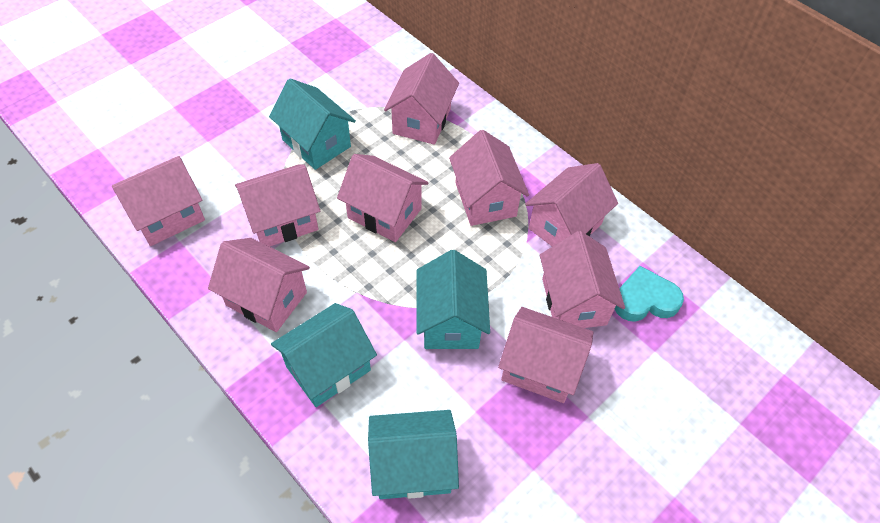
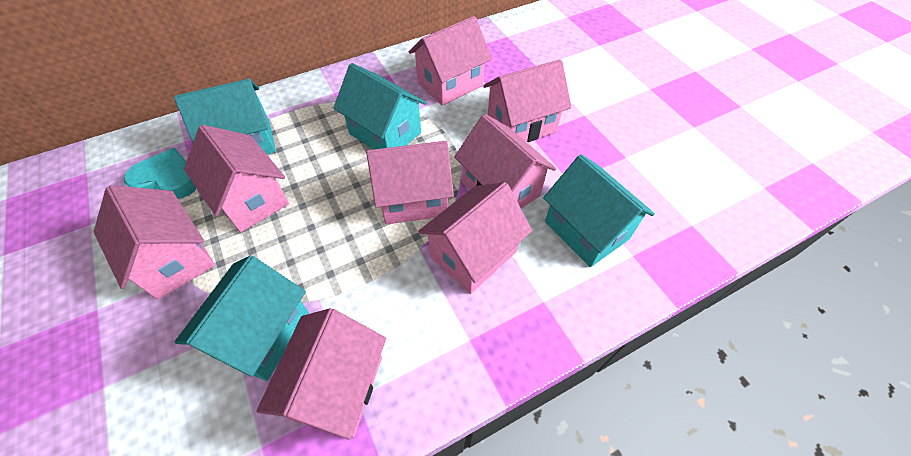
pink house: [112,156,205,246] [208,238,310,332] [235,164,320,247] [337,154,429,242] [384,53,459,145] [449,130,529,226] [498,307,593,403] [525,163,618,247] [540,231,625,328] = 9 -> [94,185,215,300] [184,125,289,233] [256,308,386,440] [366,141,454,224] [409,16,492,106] [418,182,532,294] [454,114,556,209] [483,59,571,142] = 8

